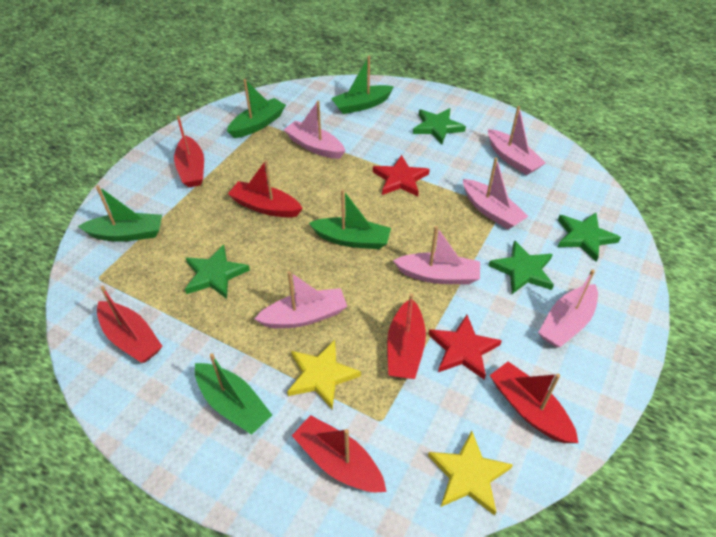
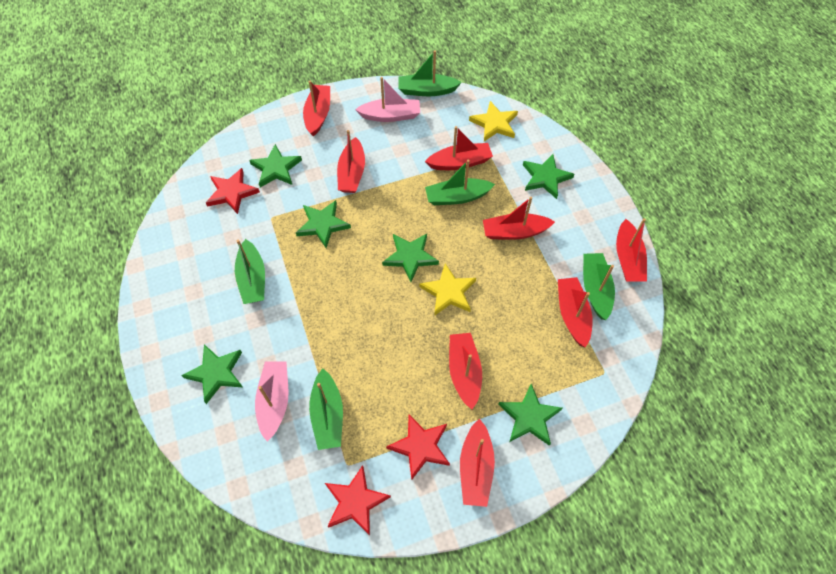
green star: [185,244,250,299] [413,108,466,144] [489,240,554,294] [558,213,621,262] = 4 -> [181,344,243,404] [249,144,302,187] [296,200,351,248] [382,234,439,282] [498,384,562,446] [523,154,574,199] = 6
pink boat: [255,271,347,329] [284,101,345,159] [393,226,480,285] [463,157,528,230] [488,106,546,175] [538,269,598,348] = 6 -> [255,362,289,441] [355,77,420,122] = 2
red boat: [97,286,163,363] [174,115,204,187] [228,160,303,217] [292,415,386,492] [387,293,426,379] [490,362,578,443] = 6 -> [303,81,330,137] [337,130,365,193] [425,126,493,170] [449,333,482,409] [460,418,495,507] [483,197,555,240] [558,277,592,348] [616,218,647,282] = 8
red star: [373,155,430,196] [428,315,502,379] = 2 -> [206,168,260,214] [325,465,391,536] [386,414,450,480] = 3

